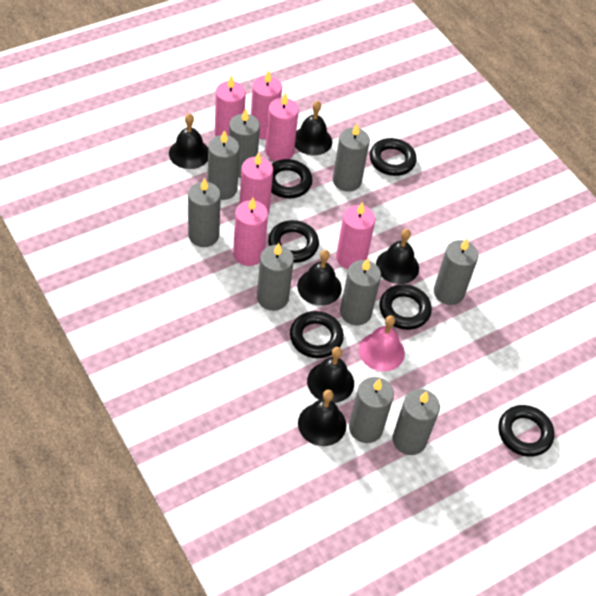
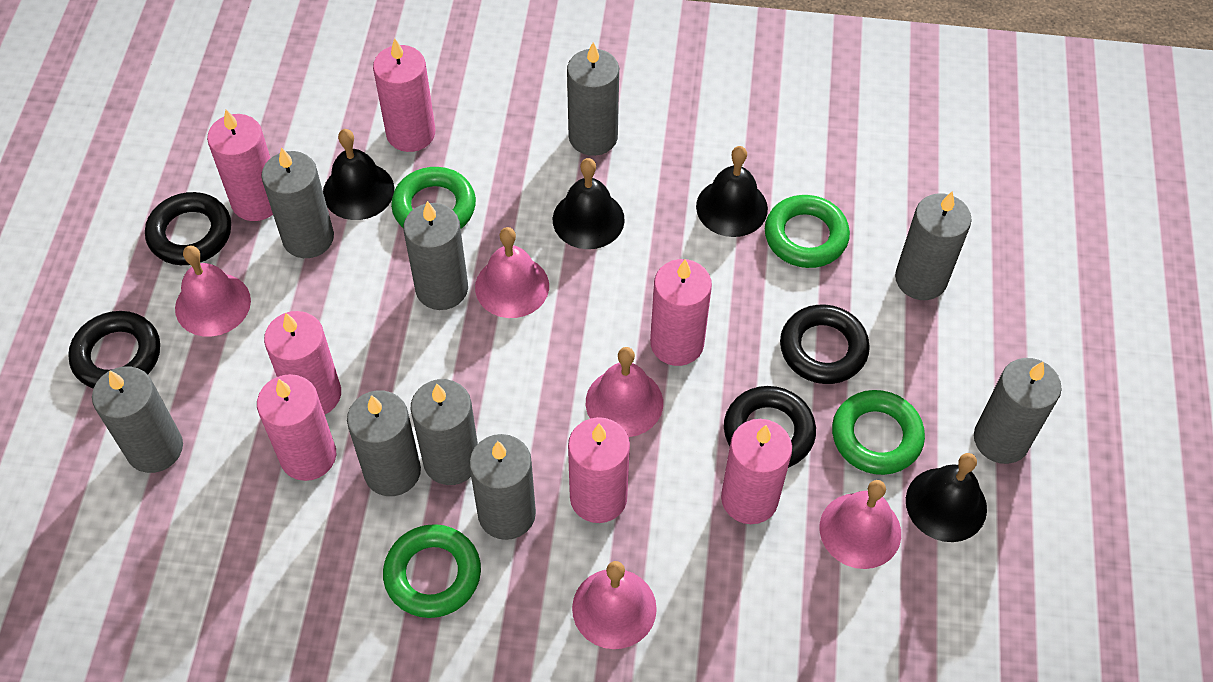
black bell: [169,113,208,169] [295,101,332,155] [297,250,342,306] [298,390,346,446] [307,347,354,403] [376,229,419,284] = 6 -> [323,129,394,220] [553,158,625,249] [696,146,768,237] [906,453,987,542] = 4
black ring: [268,220,319,263] [271,159,312,198] [290,311,344,358] [370,138,417,176] [379,284,432,330] [498,405,554,457] = 6 -> [68,311,160,388] [145,192,231,265] [724,386,816,468] [780,305,870,384] = 4
green ring: none = 0 -> [383,524,481,618] [391,167,476,229] [765,195,850,268] [832,390,925,475] = 4
pink bell: [359,315,405,371] = 1 -> [175,246,251,337] [475,227,549,318] [572,561,657,649] [586,347,663,437] [820,480,901,569] = 5
pink candle: [215,75,246,137] [233,198,268,266] [240,152,273,214] [251,70,282,139] [265,92,299,161] [336,202,375,269] = 6 -> [207,110,273,221] [257,374,336,481] [264,311,341,414] [373,38,435,152] [568,417,630,523] [650,259,712,366] [721,419,792,524] = 7

